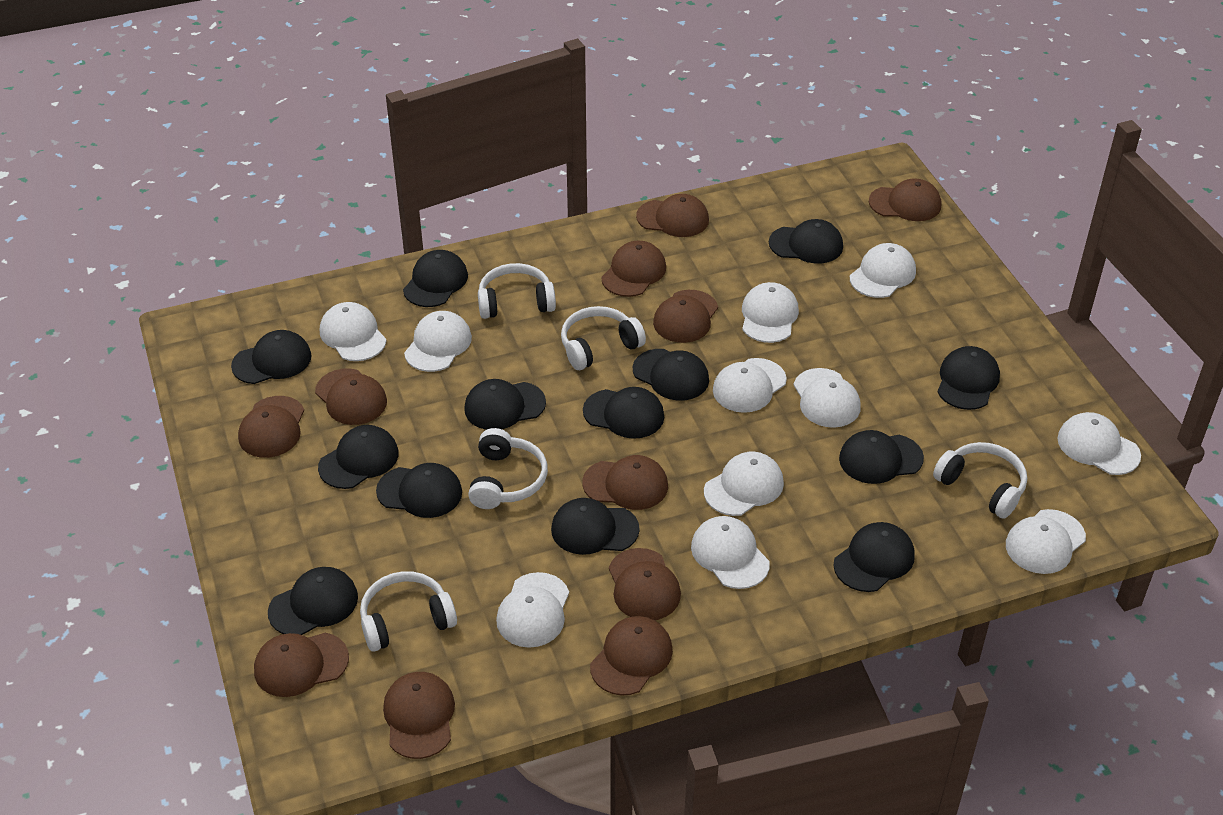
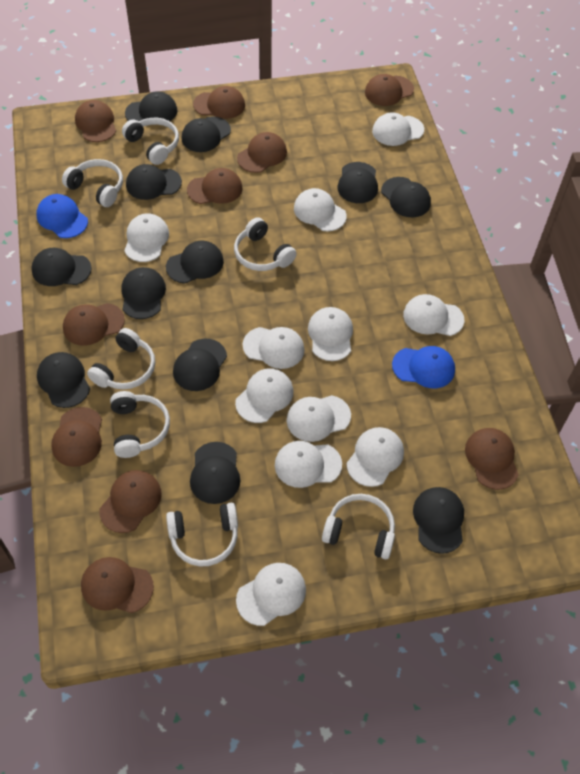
black cap: [231,330,311,384] [268,567,358,635] [318,425,399,489] [376,463,462,518] [403,250,468,307] [464,379,546,430] [551,498,640,555] [583,387,664,439] [633,349,709,401] [769,219,843,264] [833,522,915,592] [839,430,924,484] [938,346,1000,410] = 13 -> [31,248,92,286] [37,352,90,408] [121,267,166,319] [125,91,177,122] [126,164,182,200] [166,240,224,283] [173,339,227,391] [182,116,231,152] [190,442,240,504] [337,162,378,203] [381,177,431,217] [413,487,464,554] = 12
blue cap: none = 0 -> [36,194,88,238] [392,346,455,388] = 2
brown cap: [238,396,304,458] [254,633,349,697] [315,369,387,425] [383,672,455,759] [583,455,668,510] [590,616,673,696] [601,241,666,297] [609,548,681,620] [636,194,709,237] [653,290,718,343] [869,178,941,221] = 11 -> [51,407,102,467] [63,303,125,345] [75,100,116,142] [81,557,154,613] [99,470,162,533] [187,168,242,204] [193,86,245,119] [237,132,287,173] [365,74,414,106] [465,428,519,490] = 10
white headphones: [360,571,457,652] [468,428,548,509] [478,263,556,319] [561,306,646,370] [933,442,1027,519] = 5 -> [62,159,123,207] [87,328,155,390] [110,391,170,458] [122,118,179,165] [166,503,238,566] [234,217,296,271] [322,494,395,559] = 7

